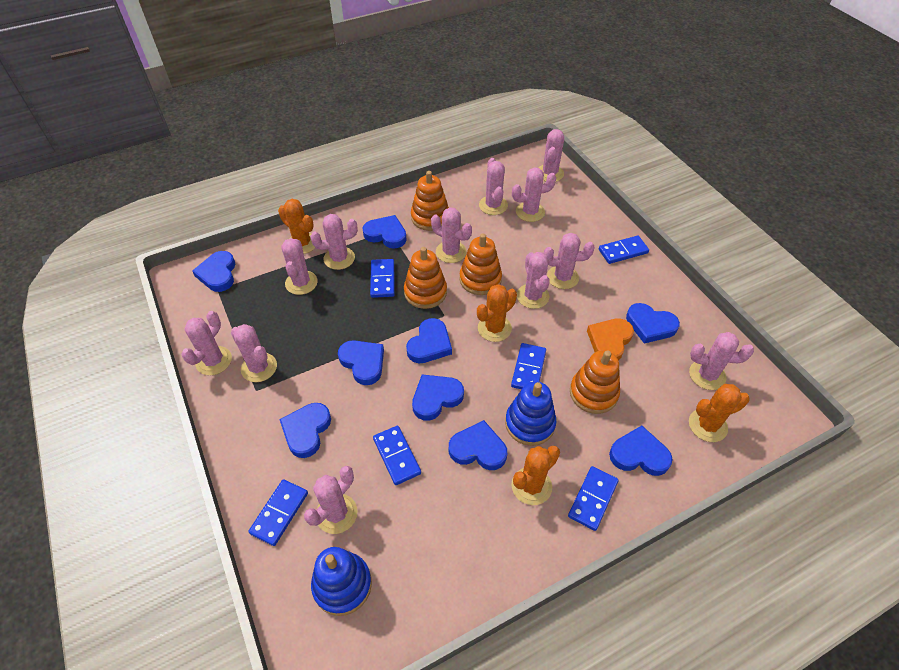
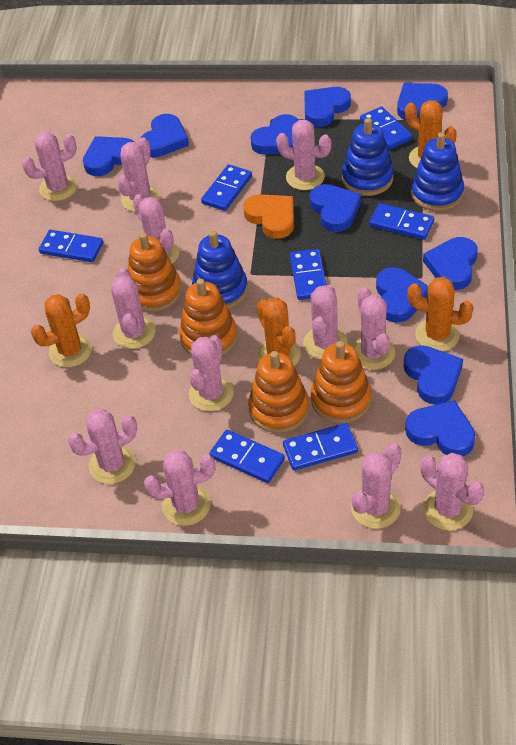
blue domino: [248,479,308,546] [370,259,395,298] [373,426,421,485] [511,343,546,389] [568,466,618,531] [599,236,649,264] = 6 -> [39,230,103,262] [201,164,252,211] [209,430,285,483] [283,423,358,470] [290,249,327,300] [360,107,412,149] [369,203,434,240] = 7
blue heart: [192,251,235,292] [279,403,331,458] [338,340,384,385] [363,215,407,249] [406,318,452,363] [412,374,464,421] [449,420,507,470] [609,425,673,476] [626,303,680,344] = 9 -> [83,136,134,176] [140,114,189,158] [250,114,299,155] [304,87,351,127] [309,184,361,232] [376,267,428,323] [397,83,448,120] [403,345,463,405] [405,400,475,456] [423,237,478,290] = 10
blue stacking toy: [311,547,372,616] [505,381,556,446] = 2 -> [192,231,248,309] [342,118,394,196] [411,132,464,211] = 3

